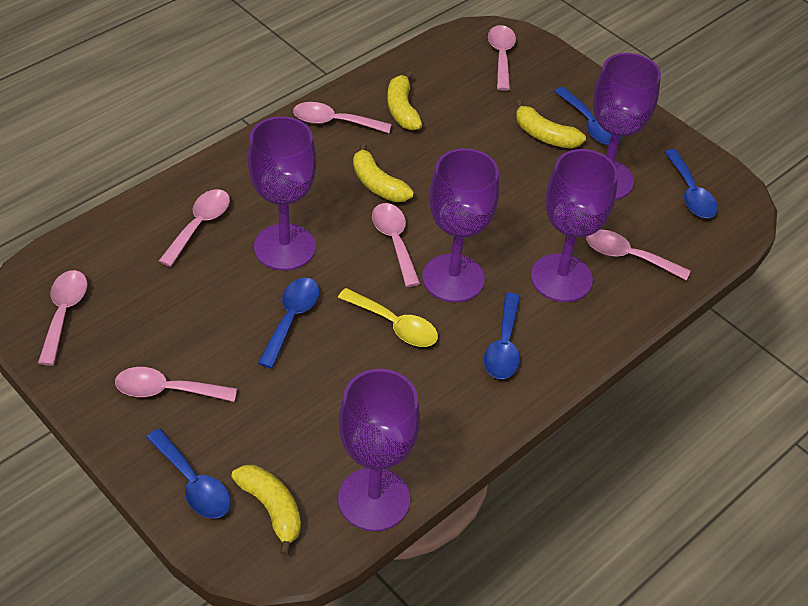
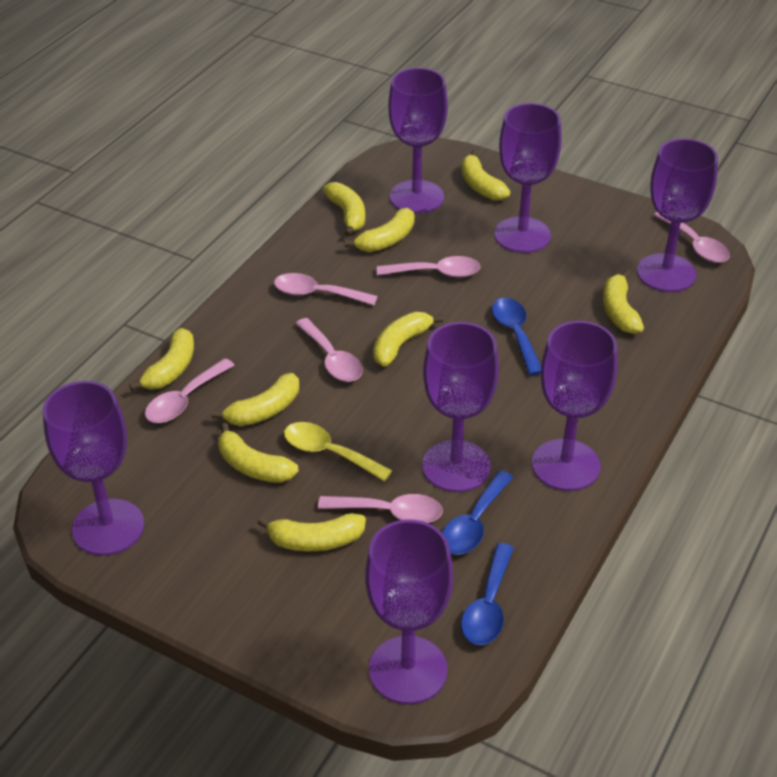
blue spoon: [146,428,231,519] [258,278,319,368] [484,293,520,379] [554,87,621,145] [664,149,718,218] = 5 -> [442,470,513,555] [461,543,514,645] [492,298,541,375] = 3
pink spoon: [38,270,88,366] [115,367,237,402] [159,189,230,267] [293,102,392,133] [372,203,420,287] [488,25,516,91] [586,229,691,281] = 7 -> [145,358,235,423] [274,273,378,305] [295,318,363,382] [318,494,443,523] [377,256,481,278] [654,212,730,263] = 6
purple goblet: [248,116,316,271] [338,369,420,531] [423,148,499,302] [531,149,618,302] [593,53,661,200] = 5 -> [43,381,144,556] [365,520,453,704] [388,68,448,214] [422,322,499,492] [494,103,562,253] [532,321,618,491] [637,138,718,292] = 7
yellow banana: [231,465,301,556] [353,143,414,202] [387,71,422,130] [516,100,586,148] = 4 -> [129,328,194,391] [212,373,299,426] [218,423,299,483] [257,513,366,551] [323,182,365,236] [345,208,415,252] [373,312,443,367] [461,150,510,201] [603,270,644,334] = 9

